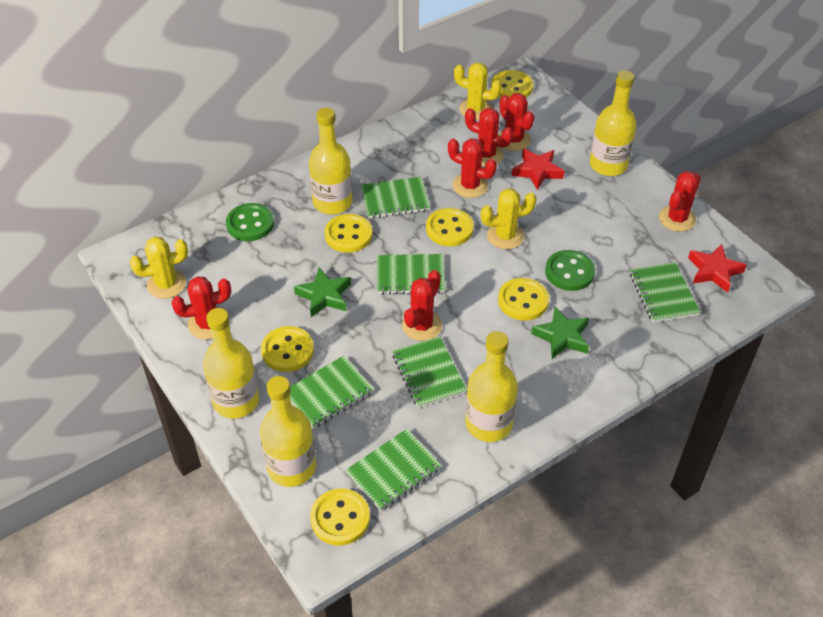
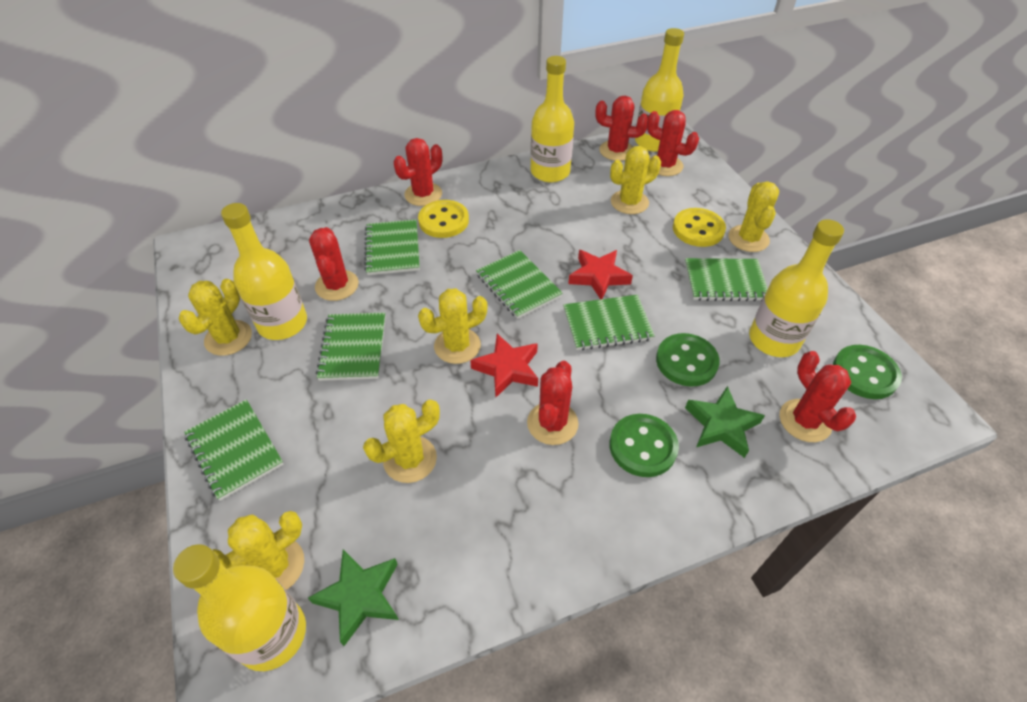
green button: [226,203,274,241] [545,250,595,291] = 2 -> [610,414,679,477] [656,333,720,386] [833,345,902,399] = 3
yellow button: [261,326,314,372] [310,489,370,545] [325,214,373,253] [426,208,474,246] [492,70,533,98] [498,278,549,321] = 6 -> [418,200,469,238] [673,208,726,247] = 2
yellow cactus: [130,237,188,299] [454,63,502,120] [481,188,537,249] = 3 -> [179,279,252,356] [212,511,304,590] [363,399,440,483] [418,288,487,364] [610,146,661,214] [729,181,779,252] = 6

